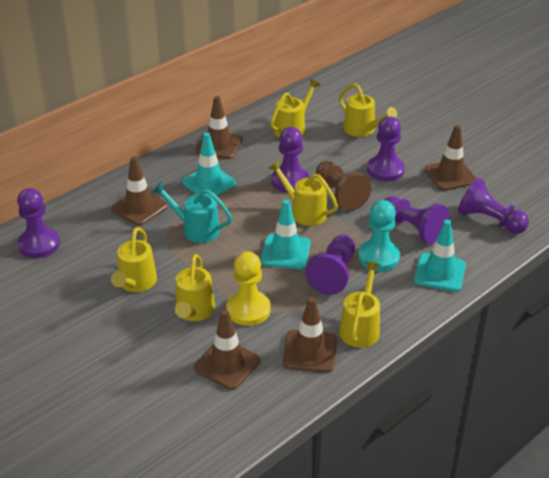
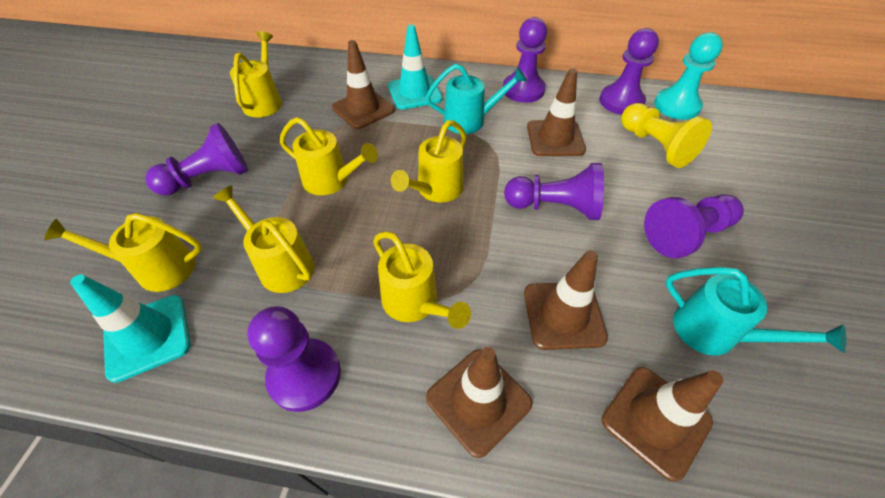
brown pawn: [316,161,371,211] = 1 -> none = 0
turquoise traffic cone: [182,132,236,196] [261,200,311,269] [414,220,466,292] = 3 -> [70,275,191,383] [388,24,443,109] = 2
turquoise watering can: [152,182,232,243] = 1 -> [426,64,527,134] [665,267,846,356] = 2

